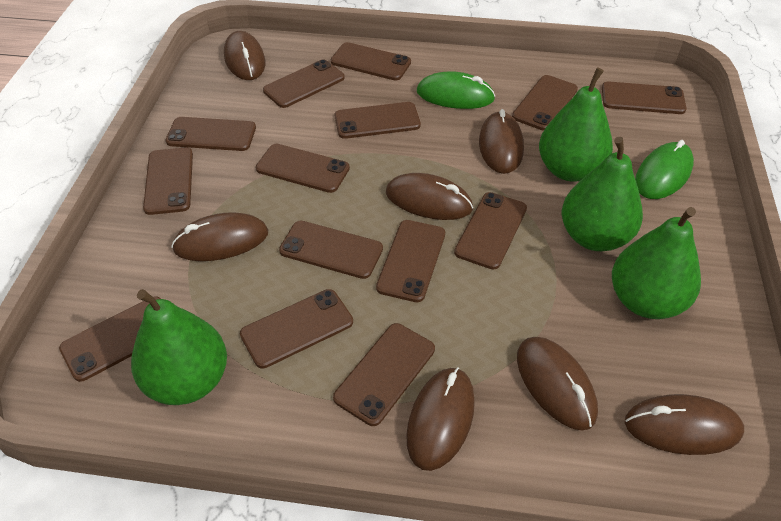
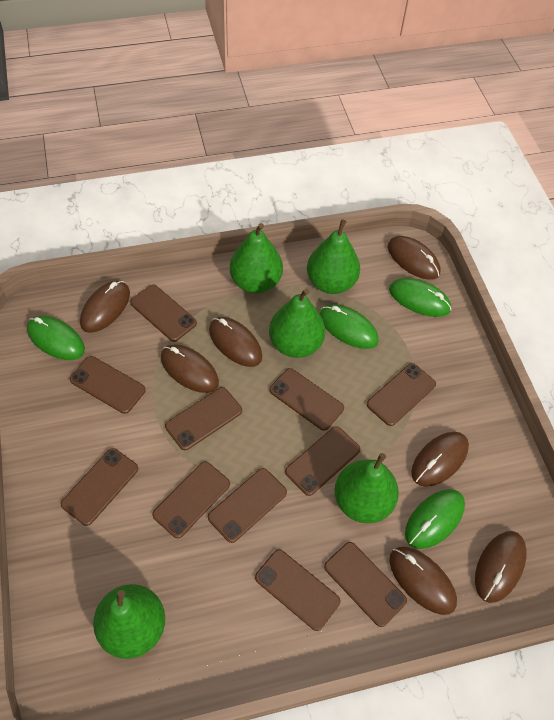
brown phone: [59,296,161,382] [143,148,193,215] [165,117,256,151] [240,289,353,368] [256,144,350,193] [263,59,345,108] [279,221,383,279] [331,42,411,81] [333,323,435,426] [335,102,421,139] [376,220,445,302] [454,192,527,269] [512,75,578,131] [602,81,687,114] = 14 -> [61,448,138,526] [70,356,146,414] [130,284,197,342] [152,461,230,538] [165,387,242,450] [208,468,287,543] [255,549,341,631] [270,368,344,431] [285,426,360,496] [324,542,407,627] [367,363,436,426] = 11
green mouse: [417,71,495,109] [635,140,694,199] = 2 -> [27,315,85,360] [319,304,379,349] [389,278,451,317] [405,489,465,549] = 4
green pear: [131,289,227,405] [539,68,613,182] [562,137,643,251] [612,207,701,319] = 4 -> [93,584,165,659] [230,223,283,294] [269,289,325,358] [307,219,360,294] [334,453,399,523] = 5

